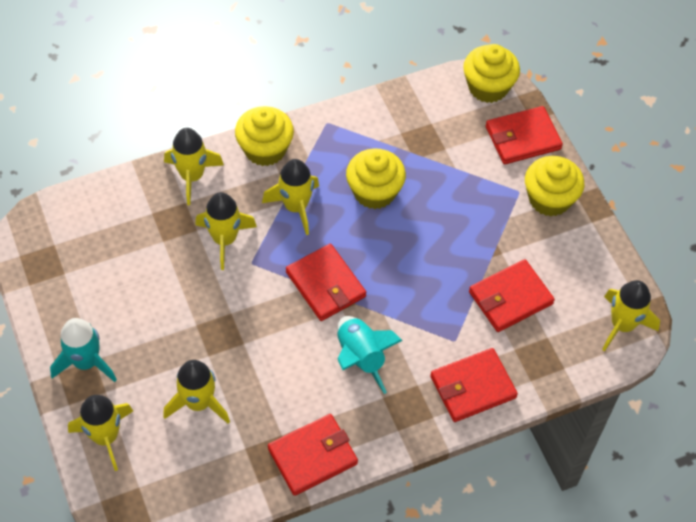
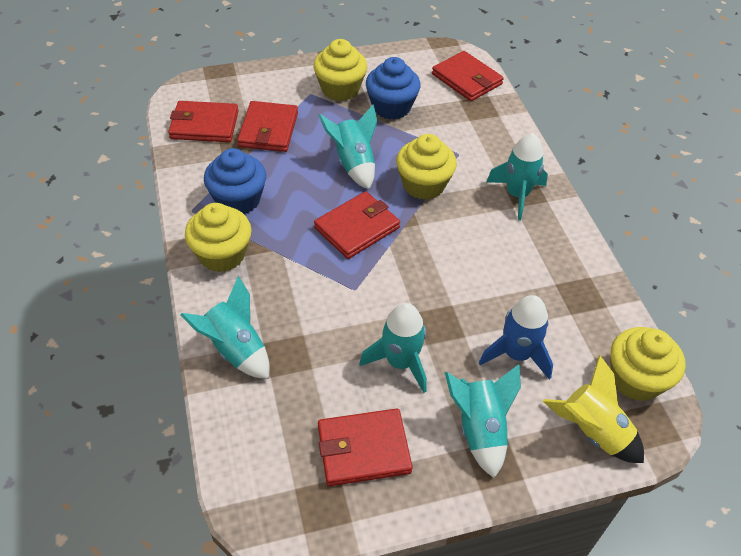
blue cupcake: none = 0 -> [204,148,266,214] [366,57,421,120] = 2
blue rocket: none = 0 -> [479,295,553,380] = 1
turquoise rocket: [50,318,117,382] [337,316,403,394] = 2 -> [181,276,270,379] [318,105,377,189] [359,303,427,393] [445,364,521,478] [487,133,548,220] = 5
yellow rocket: [68,395,133,471] [163,360,230,424] [164,128,224,205] [195,192,257,270] [262,159,319,235] [602,280,660,351] = 6 -> [543,355,644,463] = 1

